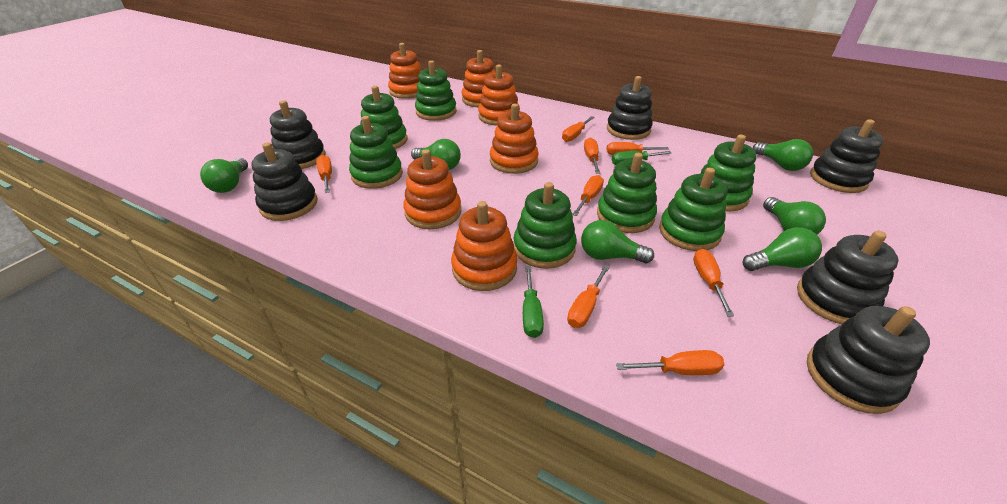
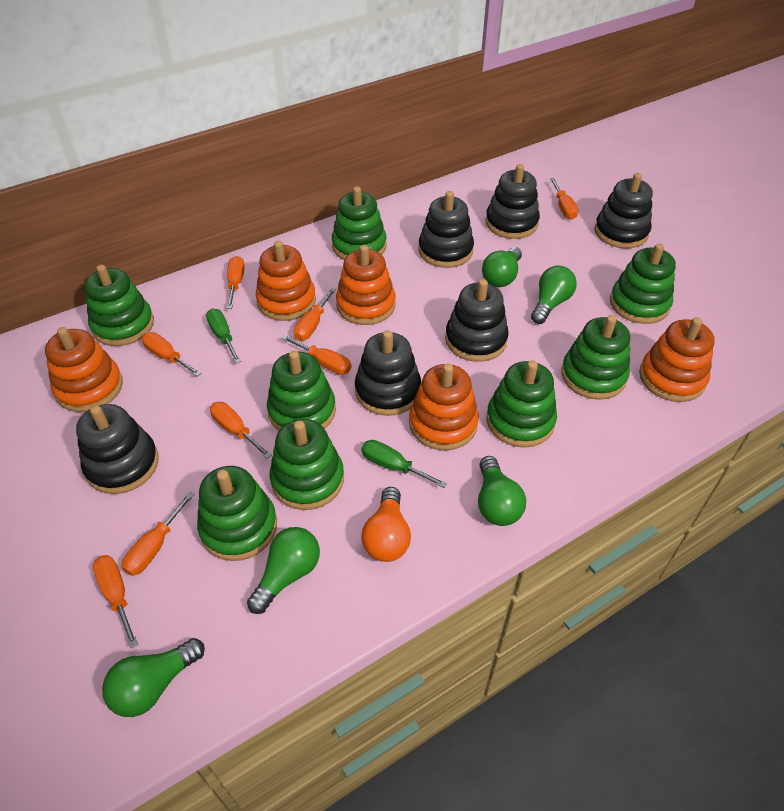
green light bulb: [200,158,248,193] [411,139,461,170] [581,220,654,263] [743,227,822,271] [753,139,813,171] [763,197,826,235] = 6 -> [102,638,205,717] [247,527,320,614] [478,456,526,526] [482,247,522,287] [531,265,577,324] = 5
green stacking toy: [349,116,403,189] [360,86,407,149] [415,60,457,121] [514,182,577,269] [597,153,657,233] [659,168,728,251] [700,134,757,211] = 7 -> [85,264,154,346] [197,466,277,561] [267,351,336,431] [269,419,344,510] [332,186,386,260] [487,361,557,447] [561,315,630,400] [610,243,676,324] = 8
orange light bulb: none = 0 -> [361,487,411,562] = 1
orange stacking toy: [388,43,422,99] [403,149,461,229] [451,201,517,291] [462,50,496,107] [478,64,520,126] [490,104,539,174] = 6 -> [45,327,123,412] [256,241,316,321] [336,245,396,325] [409,363,479,451] [639,317,715,402] = 5

